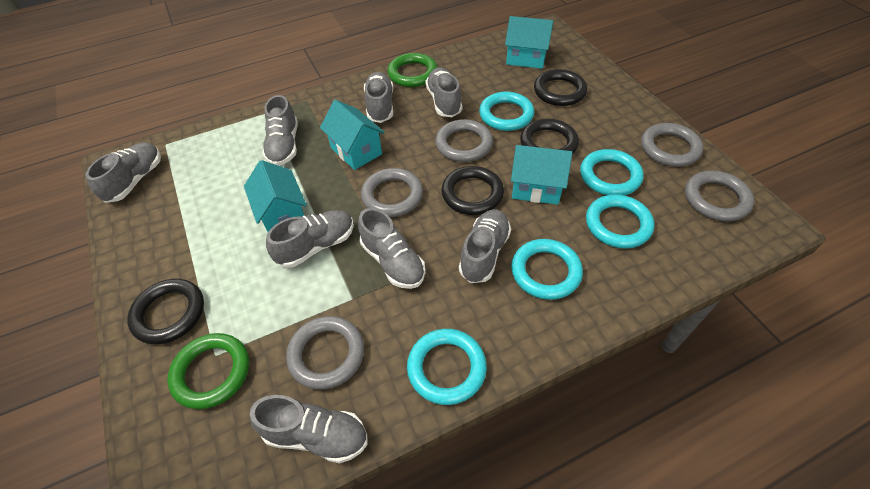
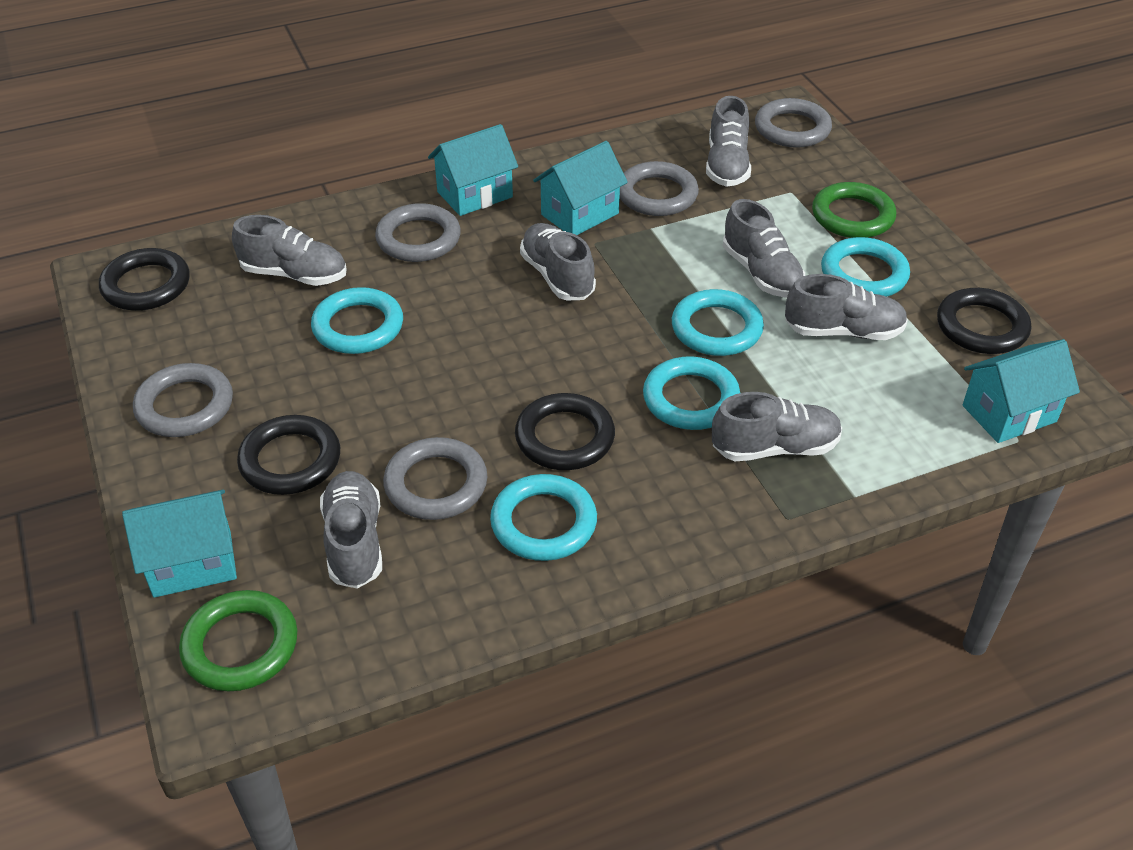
grey shoe: [85,143,161,203] [250,395,368,464] [262,95,298,166] [266,210,354,268] [358,208,425,289] [364,72,393,123] [425,67,462,117] [459,209,511,283] = 8 -> [232,215,347,286] [320,471,382,589] [520,223,596,300] [706,96,751,187] [712,392,842,461] [723,199,805,298] [785,274,908,340] = 7

